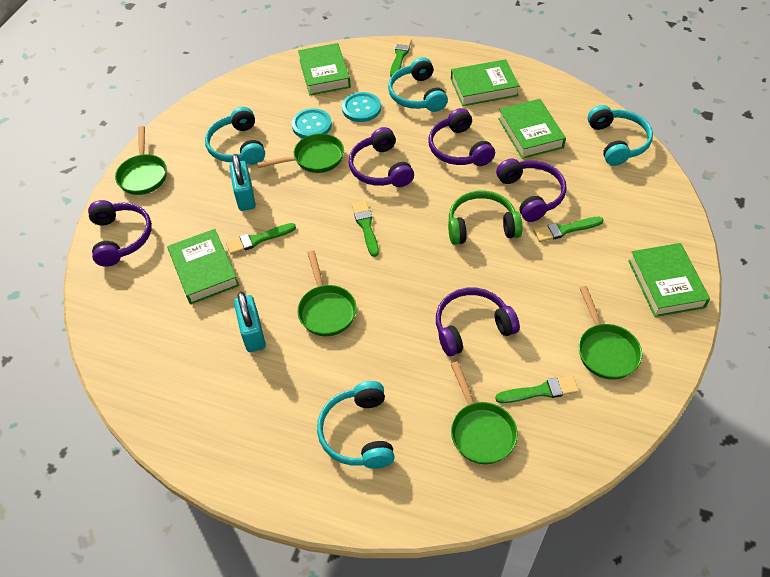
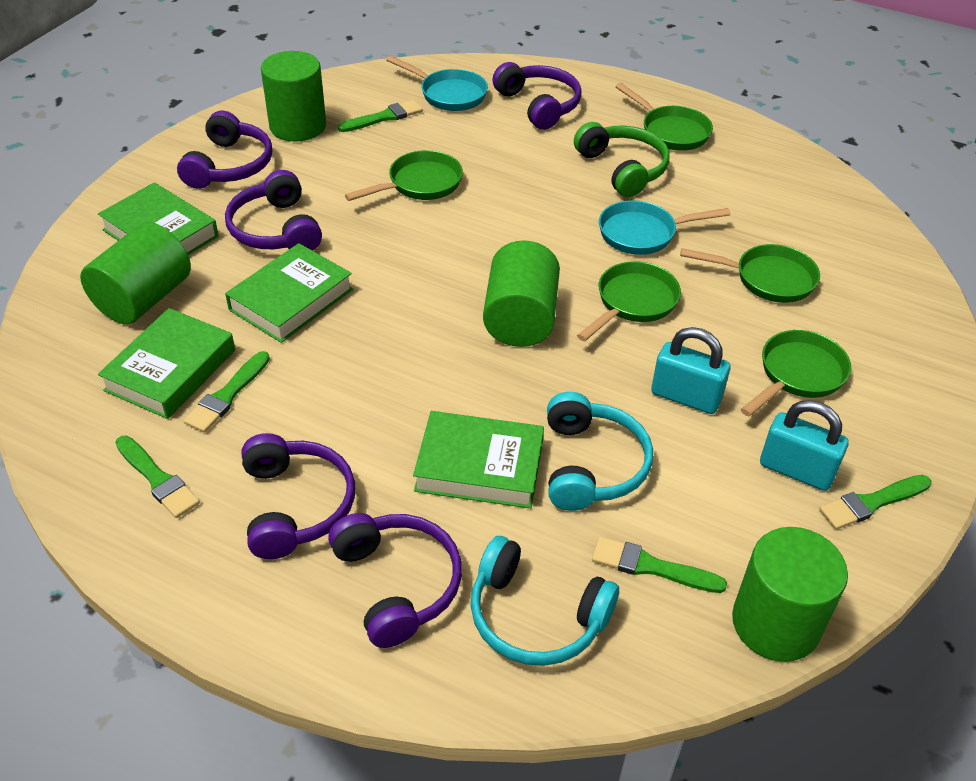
green book: [167,229,239,304] [298,43,351,95] [451,59,520,106] [498,99,566,159] [628,243,710,317] = 5 -> [98,182,219,255] [98,308,235,419] [225,243,353,343] [413,411,544,509] = 4
green cylinder: none = 0 -> [80,222,191,324] [261,51,326,141] [483,240,560,347] [732,527,848,662] = 4
turquoise button: [292,108,332,138] [342,92,381,122] = 2 -> none = 0
turquoise headphones: [205,107,265,165] [317,381,395,469] [388,57,448,112] [588,105,653,166] = 4 -> [471,536,619,666] [547,392,653,511] = 2
turquoise pan: none = 0 -> [386,56,488,111] [599,200,730,255] = 2

